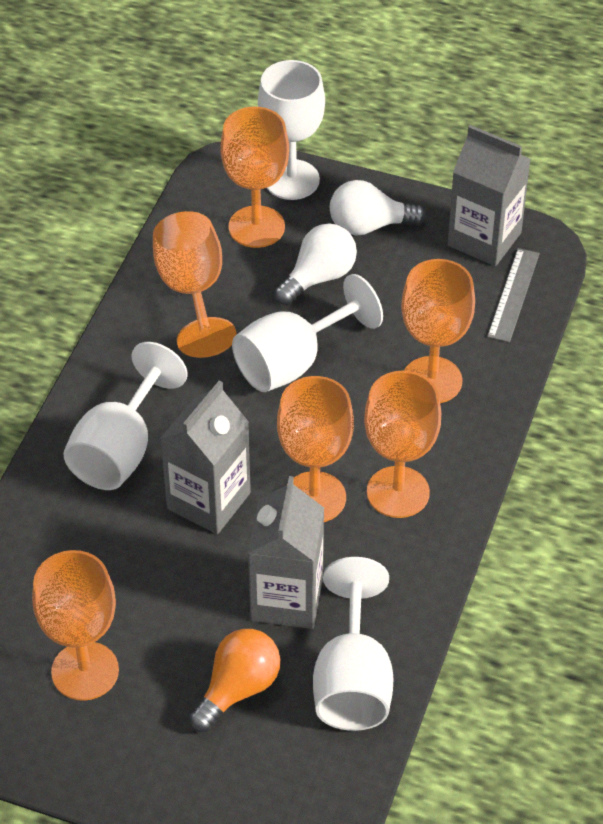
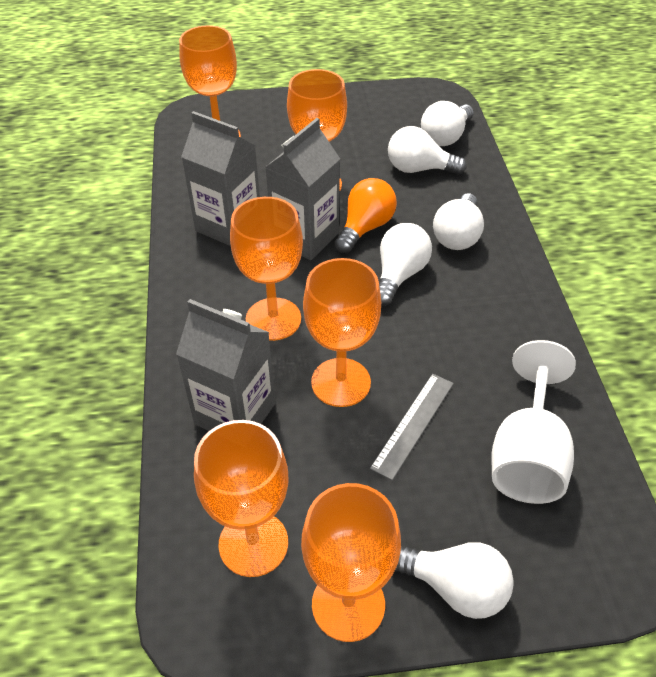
white goblet: [63,342,188,490] [232,274,383,392] [258,60,325,200] [313,557,393,731] = 4 -> [491,340,576,504] = 1
white light bulb: [274,223,357,305] [330,180,426,235] = 2 -> [379,223,432,306] [388,126,467,174] [395,542,514,619] [421,101,474,146] [433,193,484,250] = 5

